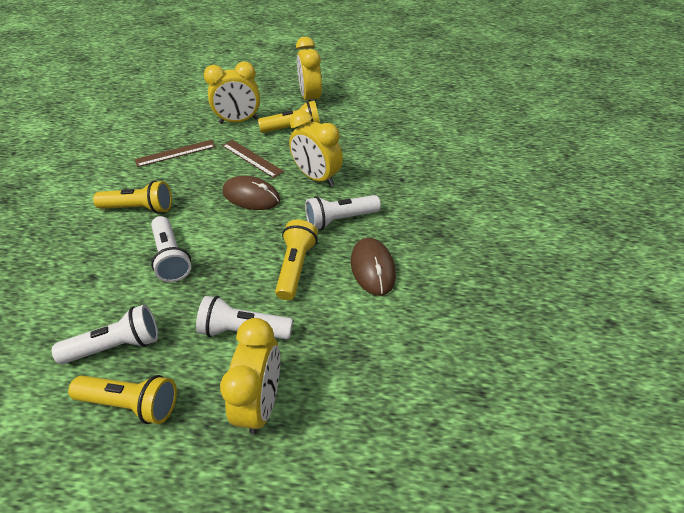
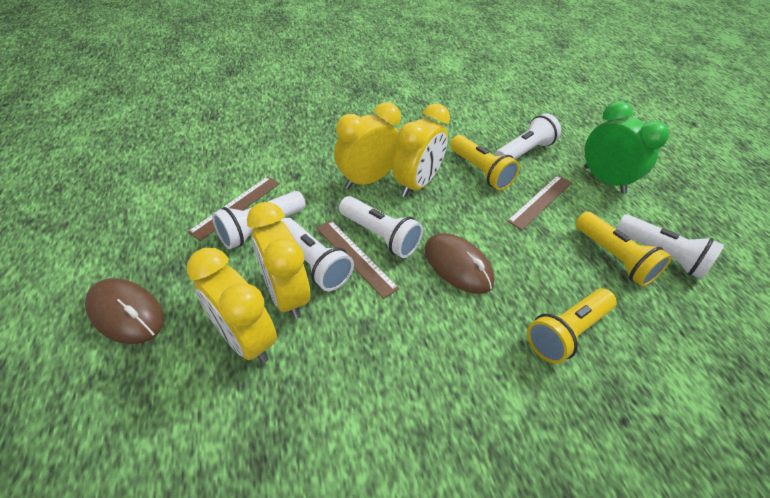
brown ruler: [135,140,215,167] [222,140,284,178] = 2 -> [188,176,280,241] [316,220,399,299] [507,175,572,230] = 3
green clock: none = 0 -> [584,101,669,194] = 1
white flashlight: [52,305,158,364] [151,216,191,282] [196,296,293,340] [305,195,381,230] = 4 -> [212,191,306,249] [280,218,354,291] [339,196,423,258] [495,113,561,159] [616,214,724,279] = 5
yellow flashlight: [68,375,177,424] [93,180,172,214] [258,101,320,133] [275,219,318,300] = 4 -> [450,135,520,191] [527,288,617,364] [575,211,672,287] = 3

